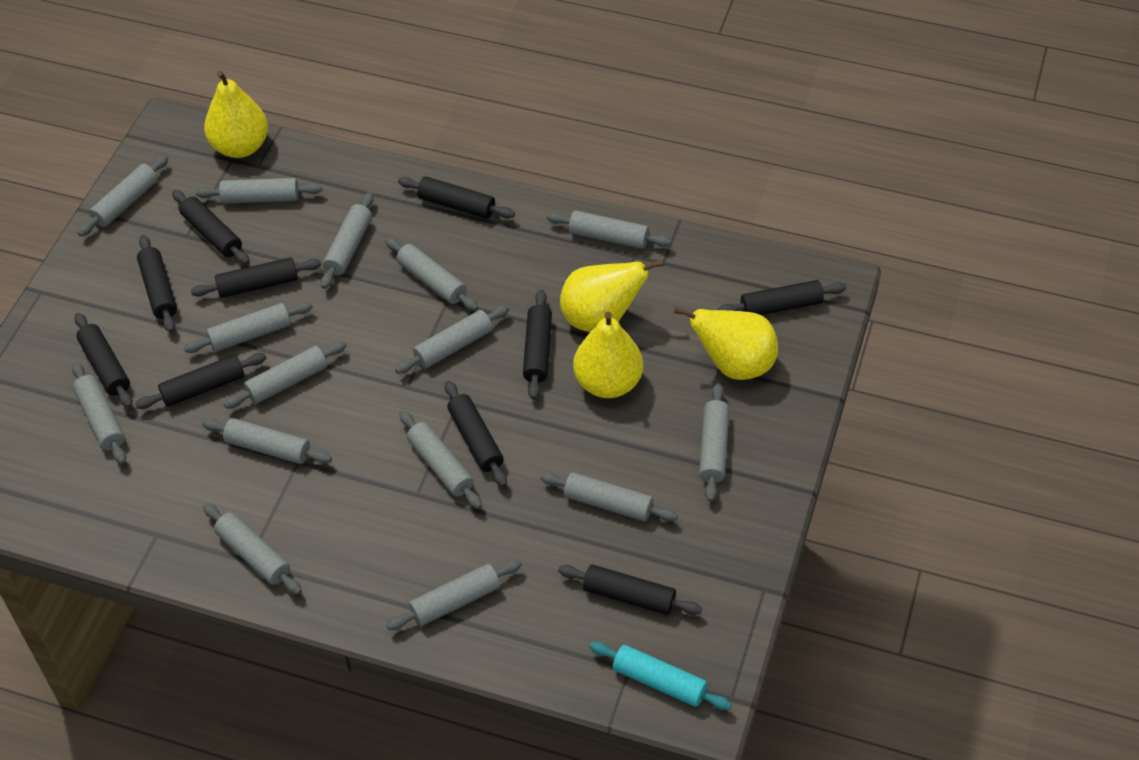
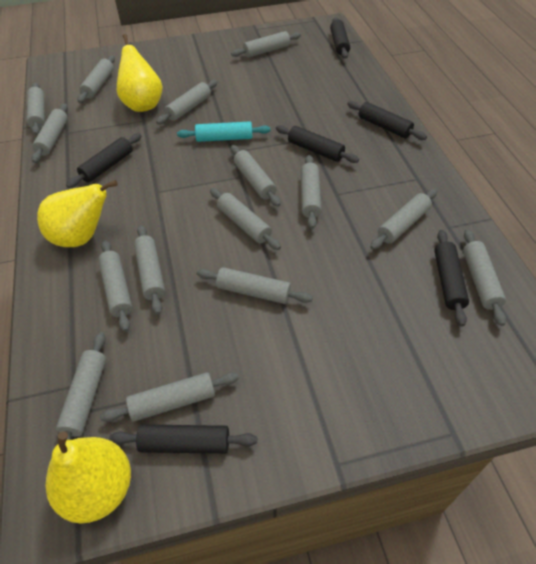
black rolling pin: [74,313,132,408] [135,353,266,409] [137,235,177,333] [172,190,250,265] [191,257,321,298] [398,176,515,219] [445,380,507,487] [523,290,552,399] [558,565,702,615] [717,280,846,315] = 10 -> [66,133,141,188] [109,424,257,454] [276,125,359,163] [330,17,350,59] [347,101,427,140] [434,230,469,327] = 6
yellow pear: [204,71,268,158] [560,259,664,332] [573,312,643,398] [674,307,778,380] = 4 -> [37,180,118,247] [46,432,131,524] [117,34,162,112] = 3

